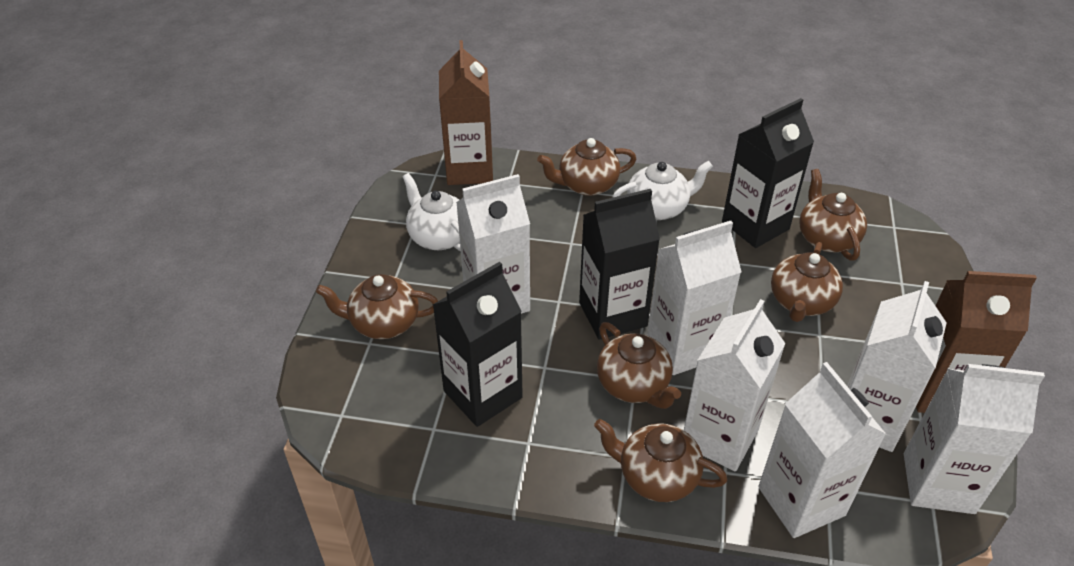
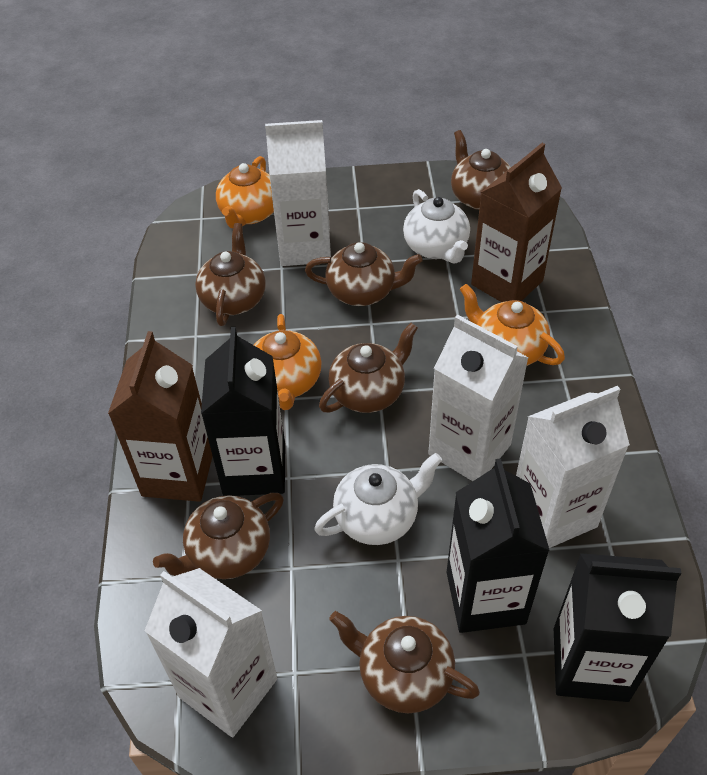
orange teapot: none = 0 -> [216,156,274,228] [254,314,322,410] [460,284,565,366] = 3
white carton: [456,174,530,314] [647,221,741,375] [684,299,785,471] [758,362,886,538] [847,281,947,452] [904,364,1045,514] = 6 -> [145,568,277,737] [265,120,331,266] [428,315,529,481] [516,386,630,548] = 4

